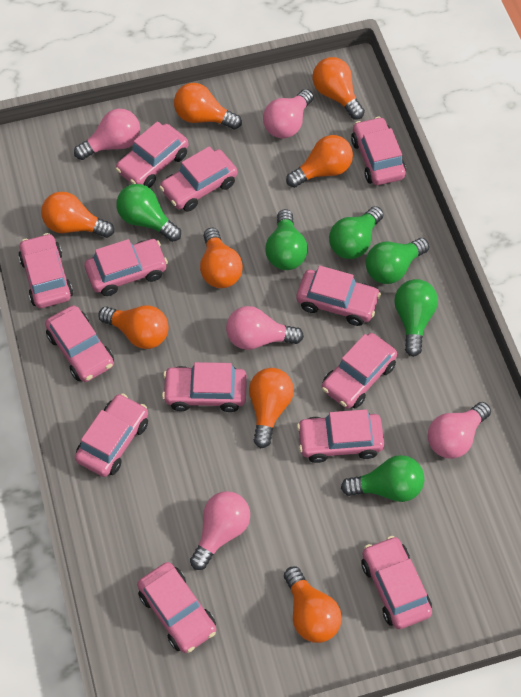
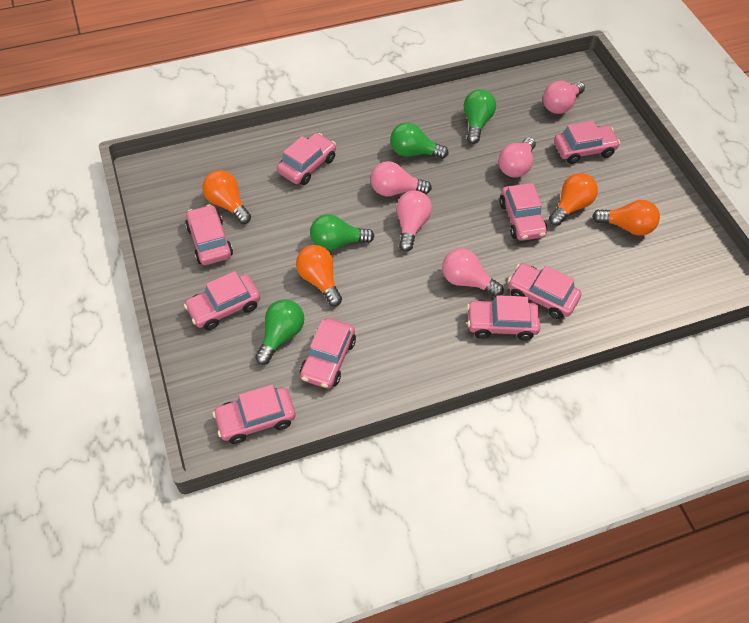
green light bulb: [117,184,181,242] [265,209,308,270] [329,206,383,259] [341,455,424,502] [366,238,429,284] [394,279,438,357] = 6 -> [255,299,304,365] [310,214,375,251] [390,123,448,159] [464,89,496,144] = 4
orange light bulb: [41,192,114,238] [98,305,168,349] [174,83,242,129] [200,228,243,288] [249,368,294,448] [284,567,342,643] [286,135,353,188] [313,57,365,120] = 8 -> [202,170,251,224] [296,245,342,306] [549,173,598,226] [592,200,660,236] = 4
pink car: [18,233,73,308] [45,305,114,382] [75,393,148,477] [85,239,168,296] [116,121,188,188] [137,562,216,653] [159,146,237,212] [162,362,247,412] [296,266,381,326] [297,409,384,463] [322,333,397,409] [351,117,406,185] [361,536,432,629] = 13 -> [184,271,260,330] [185,204,233,265] [213,385,295,444] [277,133,336,185] [300,318,356,389] [467,295,540,341] [499,183,547,241] [507,263,582,319] [554,121,620,164] = 9

